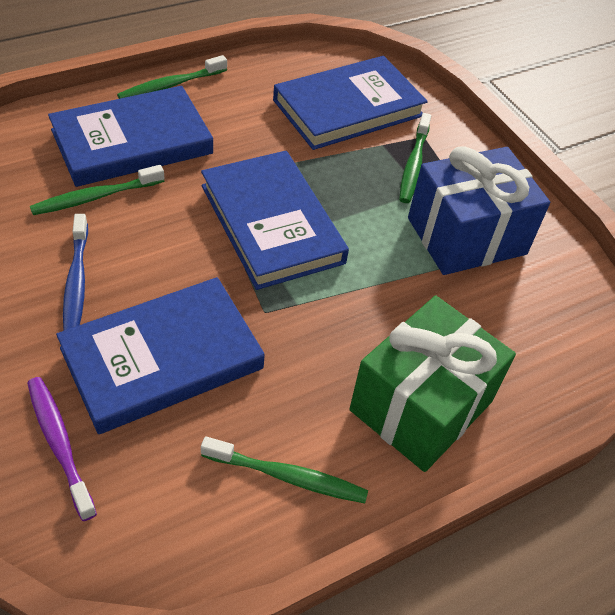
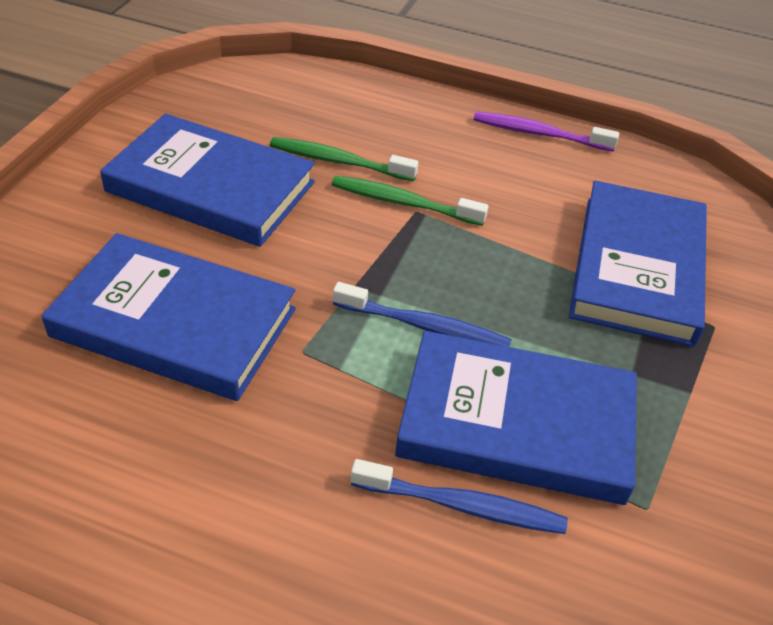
blue gift: [408,147,550,275] = 1 -> none = 0
blue toothbrush: [63,214,88,331] = 1 -> [333,282,512,347] [351,459,568,534] = 2
green gift: [350,296,516,472] = 1 -> none = 0
green toothbrush: [30,165,164,215] [117,55,227,99] [201,436,368,503] [399,113,431,203] = 4 -> [270,137,419,181] [332,176,489,226] = 2

